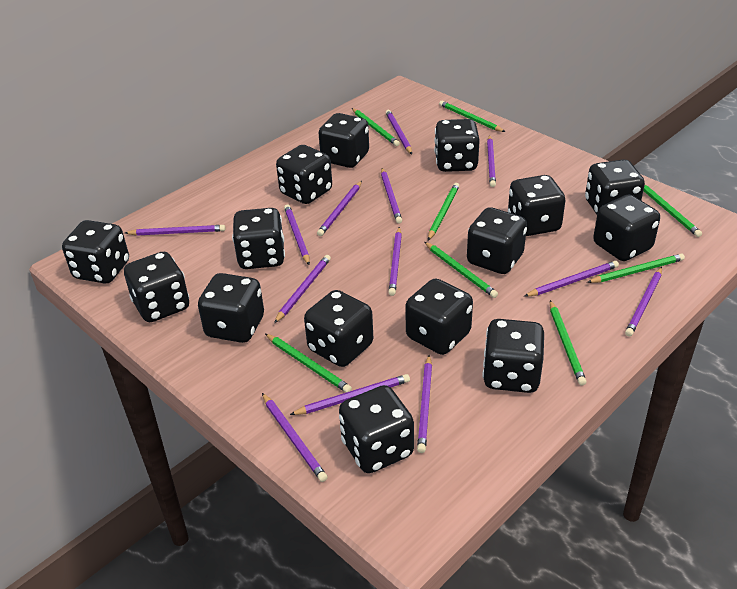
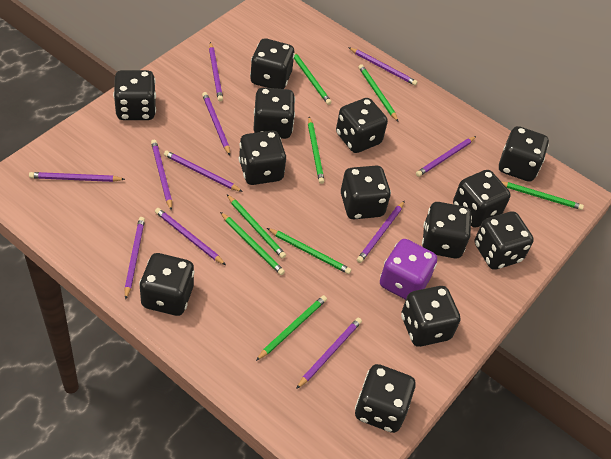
black dice: [62,220,129,283] [124,252,189,322] [198,273,264,343] [232,208,285,269] [276,145,332,204] [304,290,373,367] [319,113,369,168] [339,385,414,473] [405,279,473,355] [434,119,480,172] [467,207,527,274] [483,319,544,393] [508,175,566,236] [585,159,645,214] [593,195,660,261] = 15 -> [113,70,156,120] [139,253,195,316] [239,131,286,185] [250,38,295,89] [253,88,295,139] [336,98,388,153] [341,165,391,219] [355,364,415,433] [401,286,461,347] [422,202,472,258] [453,170,511,228] [475,212,534,270] [499,126,549,182] = 13
purple dice: none = 0 -> [380,239,437,300] = 1
purple pencil: [125,225,225,236] [262,393,328,482] [274,255,331,323] [284,204,310,265] [290,374,410,415] [317,181,362,236] [381,168,402,224] [386,110,412,154] [388,227,402,296] [417,355,432,453] [487,135,496,187] [524,261,619,297] [625,267,662,337] = 13 -> [29,172,125,182] [125,217,145,300] [151,140,172,211] [155,208,226,265] [164,151,243,192] [202,92,230,155] [209,42,223,102] [296,318,362,389] [348,47,418,86] [357,201,405,263] [416,136,476,177] = 11

